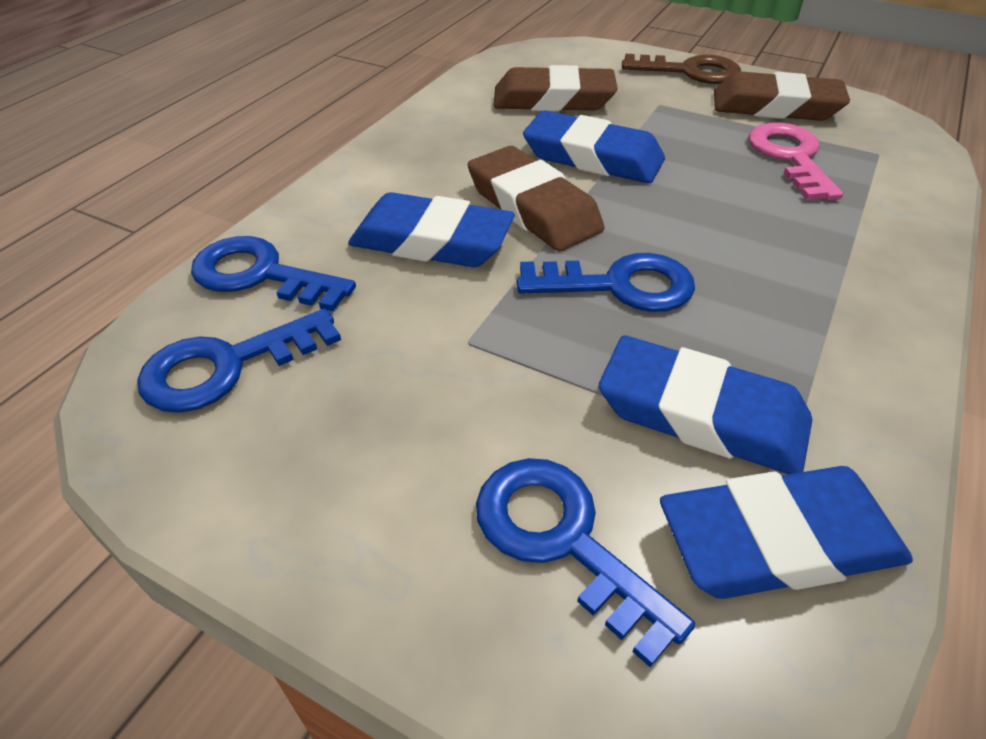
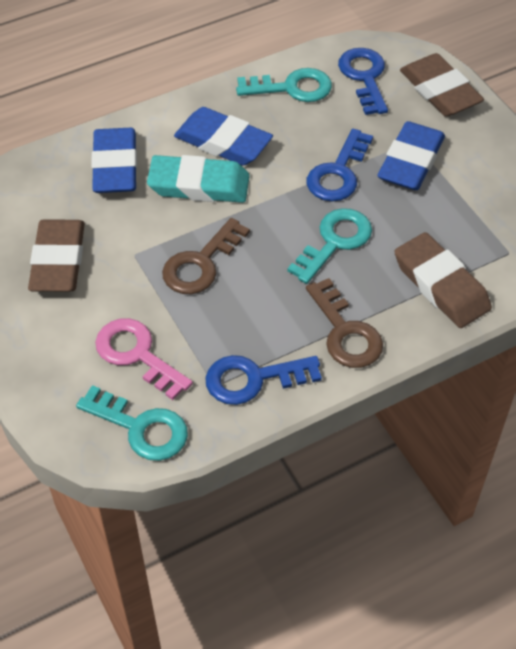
blue eraser: [348,192,515,267] [523,111,665,183] [599,336,812,474] [660,466,913,599] = 4 -> [91,128,137,193] [174,107,273,166] [377,121,445,190] = 3
blue key: [137,308,341,413] [191,236,356,312] [476,458,695,667] [517,253,695,312] = 4 -> [205,355,322,405] [307,129,373,202] [338,48,388,115] = 3
brown key: [622,54,741,84] = 1 -> [162,218,250,294] [306,278,383,368] = 2
turquoise eraser: none = 0 -> [147,155,250,203] = 1
turquoise key: none = 0 -> [76,385,188,461] [236,68,332,102] [287,208,372,284] = 3

